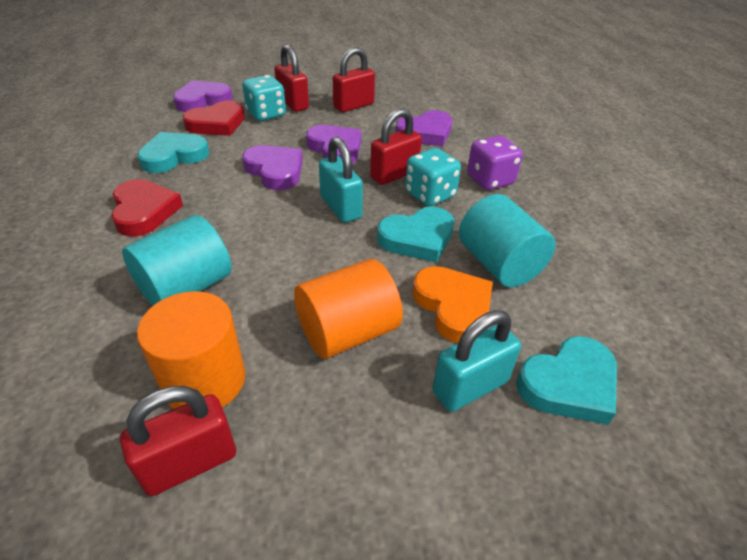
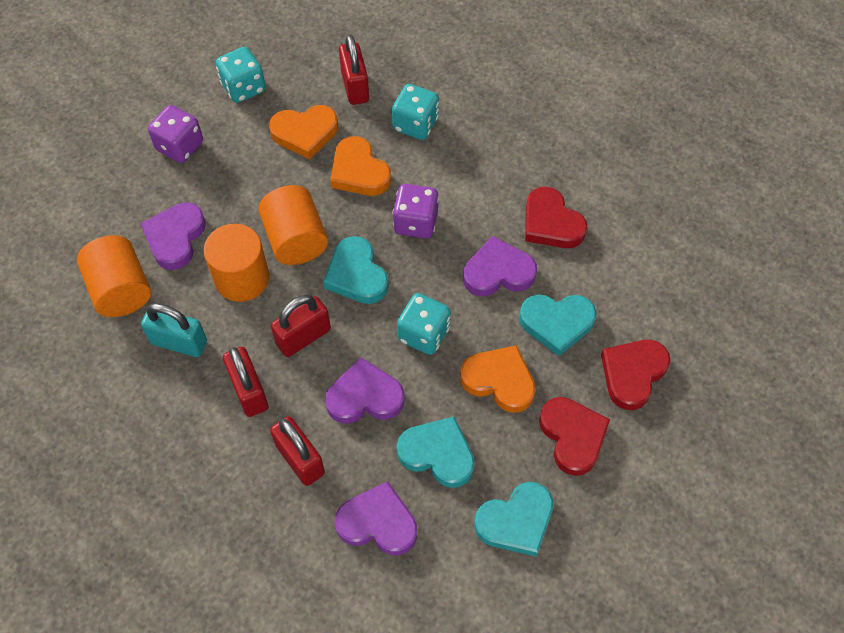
orange cylinder: [137,291,245,409] [294,259,403,359] = 2 -> [77,235,151,317] [204,224,269,302] [258,185,328,265] = 3
orange heart: [412,266,493,343] = 1 -> [269,105,338,159] [330,136,391,196] [460,345,536,413] = 3
purple dice: [467,136,523,190] = 1 -> [148,105,203,163] [392,184,439,239] = 2
red heart: [111,179,183,237] [183,101,245,136] = 2 -> [525,187,588,248] [539,397,610,476] [601,340,670,410] = 3
turquoise cylinder: [122,215,232,306] [459,194,556,287] = 2 -> none = 0
turquoise dice: [242,75,286,121] [405,148,461,206] = 2 -> [216,47,266,103] [392,84,439,140] [397,293,451,355] = 3
turquoise heart: [137,132,209,173] [377,207,455,263] [516,336,617,425] = 3 -> [323,236,389,304] [397,417,475,488] [474,482,553,557] [519,295,597,356] = 4
turquoise padlock: [319,137,363,223] [433,310,521,412] = 2 -> [141,303,207,357] = 1

